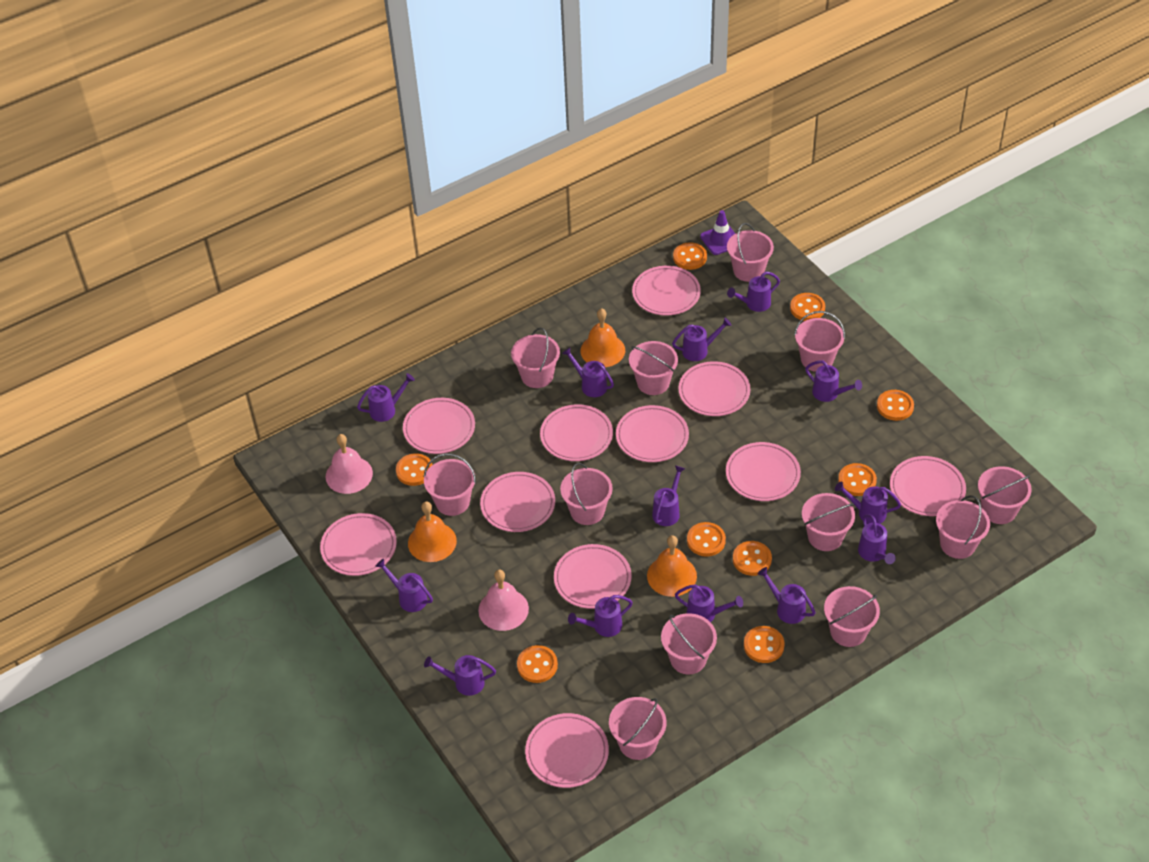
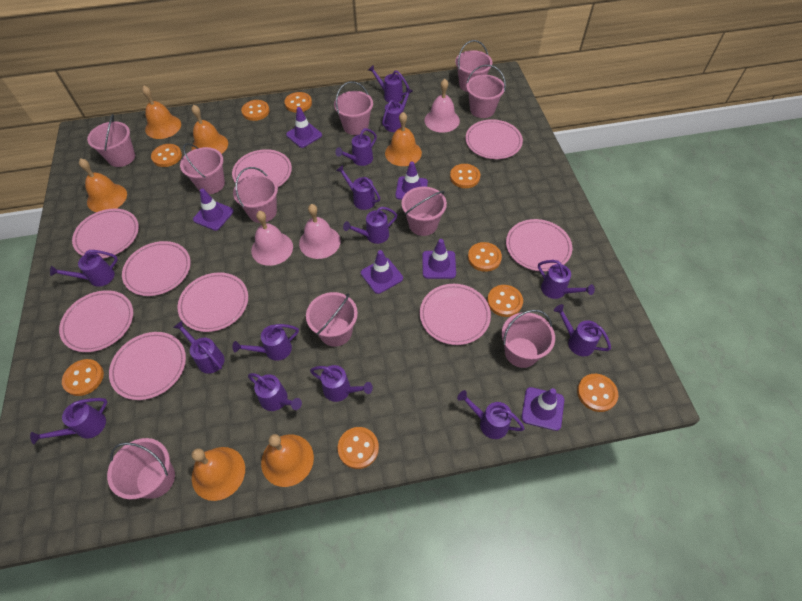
orange bell: [408,501,457,562] [581,308,625,367] [647,535,697,597] = 3 -> [79,158,127,212] [142,86,181,139] [191,104,228,154] [191,447,245,501] [261,434,314,487] [385,112,422,166] = 6
pink bell: [325,434,373,494] [478,570,529,631] = 2 -> [251,211,293,266] [299,204,341,259] [425,79,460,133] = 3
pink bucket: [424,454,476,516] [511,327,560,388] [560,463,613,525] [609,697,666,760] [629,341,678,395] [661,613,717,674] [727,223,774,282] [794,311,845,372] [802,493,855,551] [824,586,880,647] [936,495,990,559] [978,466,1032,524] = 12 -> [87,114,135,167] [107,438,175,500] [180,143,225,194] [233,167,278,223] [306,292,358,347] [334,81,373,135] [402,187,447,236] [455,40,492,92] [466,65,506,118] [502,310,555,368] = 10
pink plate: [320,513,397,576] [403,398,475,454] [480,472,555,532] [525,713,609,788] [540,404,613,461] [554,544,632,609] [616,405,689,462] [632,266,701,315] [679,361,750,416] [726,442,801,501] [890,456,966,516] = 11 -> [59,290,133,352] [72,208,139,258] [109,332,186,400] [122,241,191,296] [178,272,248,332] [232,149,292,187] [420,284,491,345] [465,119,523,159] [506,219,572,272] = 9
purple traffic cone: [700,210,735,255] = 1 -> [193,188,234,231] [286,107,322,148] [361,250,403,294] [395,161,428,200] [422,239,456,279] [521,387,564,431] = 6
purple watering can: [357,373,415,422] [375,559,433,612] [424,655,496,696] [562,347,614,397] [568,595,633,637] [652,465,685,526] [672,318,731,361] [675,585,743,622] [727,271,780,312] [758,567,816,624] [805,361,862,402] [835,482,901,524] [858,514,896,564] = 13 -> [30,398,107,444] [50,250,118,287] [173,321,225,374] [233,324,299,361] [248,373,302,411] [310,365,373,402] [335,128,377,166] [336,165,380,210] [343,207,397,244] [368,65,409,102] [382,88,413,132] [457,390,525,439] [538,260,595,299] [554,304,611,356] = 14

